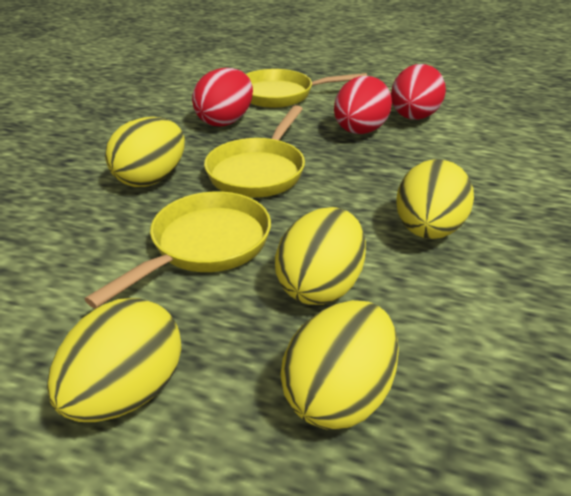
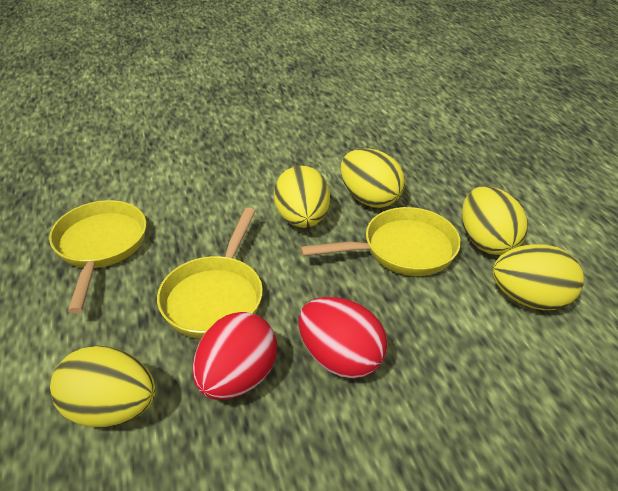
red egg: [192,68,253,127] [334,76,392,134] [391,64,446,120] = 3 -> [192,312,277,400] [298,297,388,379] = 2

